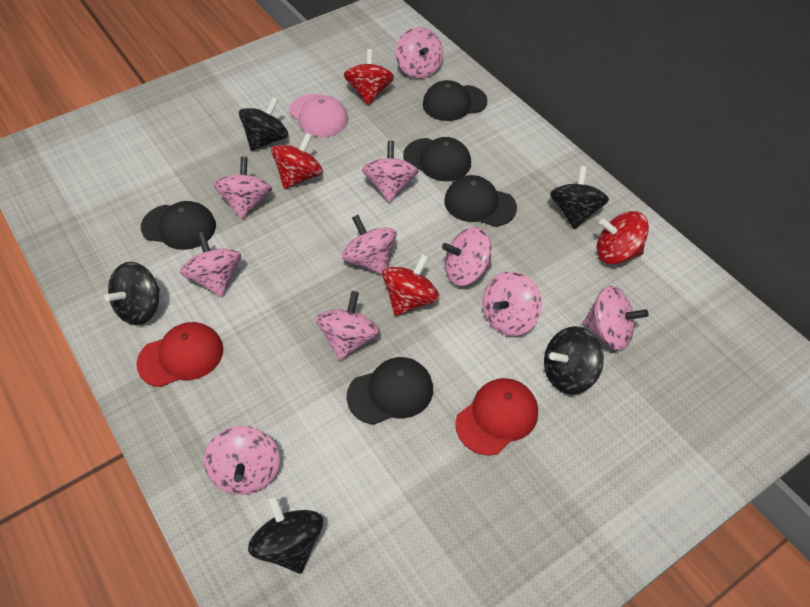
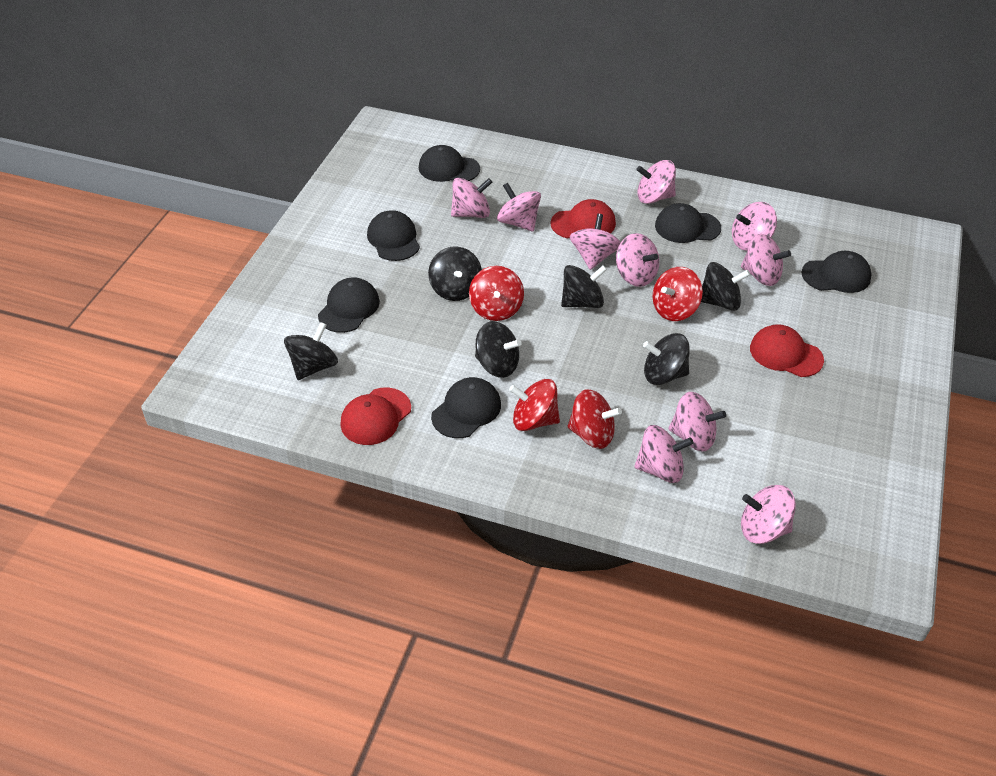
black cap: [141,201,216,250] [346,357,433,425] [403,137,471,181] [423,80,487,121] [444,175,517,227] = 5 -> [318,277,380,333] [367,210,420,261] [419,145,480,182] [431,377,501,438] [655,203,721,243] [801,251,872,293] = 6
black spinning top: [104,262,160,325] [239,97,288,151] [248,495,323,574] [544,326,604,394] [550,166,609,229] = 5 -> [284,322,338,380] [428,247,482,301] [475,321,522,378] [561,265,607,308] [643,333,690,385] [701,262,750,311] = 6
pink cap: [289,94,348,137] = 1 -> none = 0
red cap: [136,322,223,387] [455,378,538,456] = 2 -> [340,388,411,445] [551,199,616,238] [750,324,824,377] = 3

